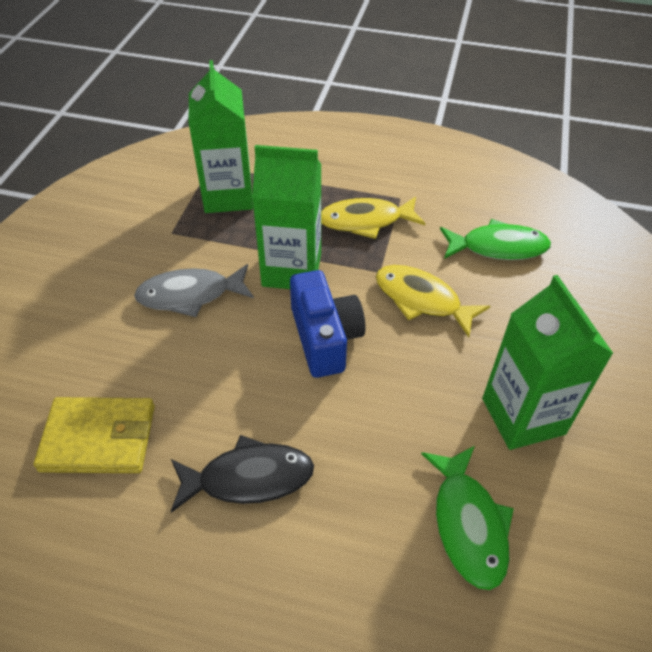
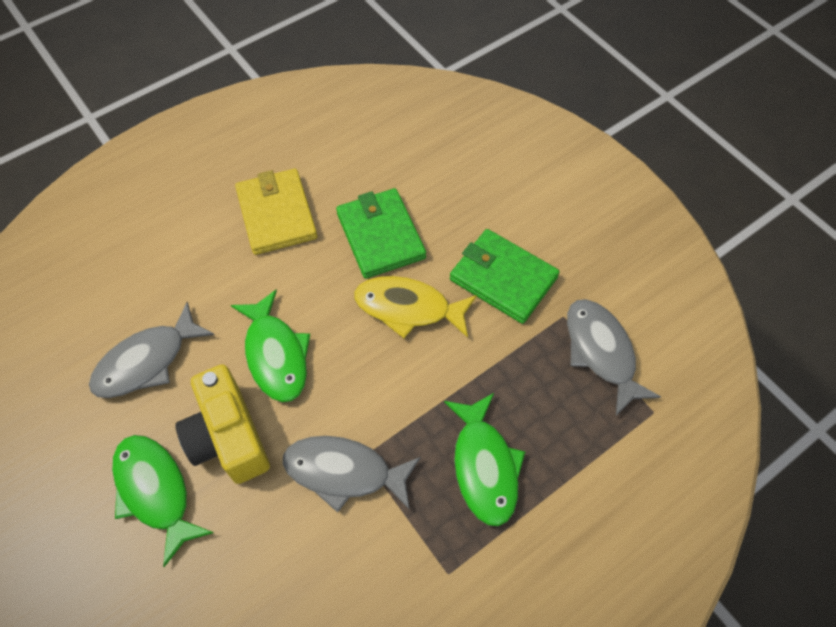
black fish: [171,435,314,513] = 1 -> none = 0
blue camera: [290,270,366,378] = 1 -> none = 0
green carton: [189,60,253,213] [252,145,321,289] [482,275,614,450] = 3 -> none = 0
green fish: [421,446,514,590] [440,219,551,260] = 2 -> [112,435,214,567] [231,289,310,402] [444,393,525,526] = 3
green wallet: none = 0 -> [336,188,426,279] [450,229,560,324] = 2
grey fish: [134,264,254,317] = 1 -> [89,302,214,398] [283,436,421,513] [567,299,661,415] = 3
yellow camera: none = 0 -> [175,364,270,484] = 1
yellow fish: [321,196,426,239] [375,265,490,337] = 2 -> [354,276,477,338] = 1

